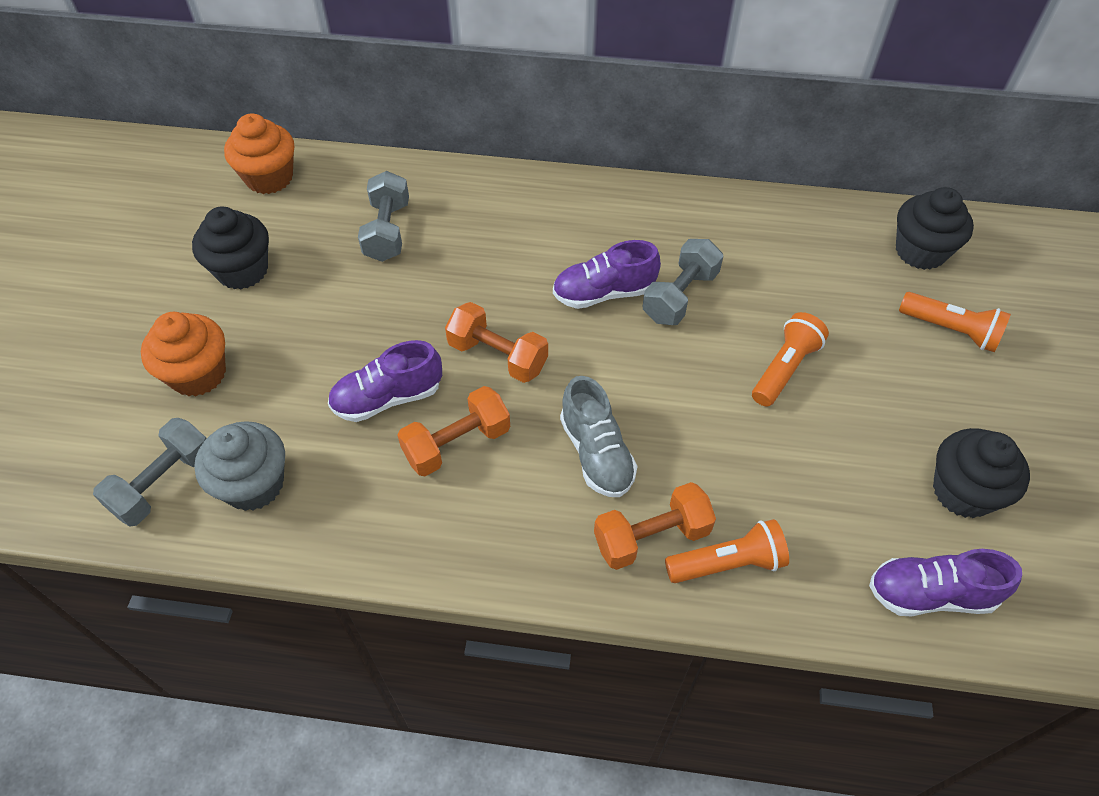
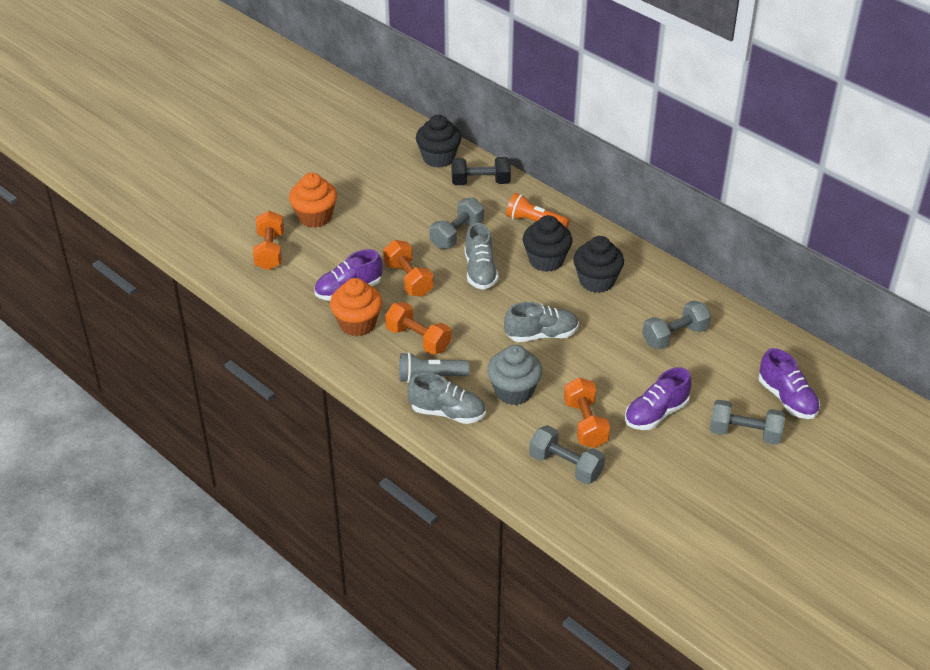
black dumbbell: none = 0 -> [451,157,511,185] = 1
grey dumbbell: [93,418,207,527] [358,171,409,262] [642,239,723,325] = 3 -> [429,198,484,249] [529,425,605,484] [642,300,711,349] [710,400,785,445] = 4
grey flashlight: none = 0 -> [399,352,470,383] = 1
grey shoe: [560,376,638,497] = 1 -> [407,373,486,424] [465,223,499,290] [504,302,579,342] = 3
orange dumbbell: [398,386,510,476] [445,302,548,383] [594,482,716,570] = 3 -> [253,211,284,270] [383,240,433,297] [385,302,451,355] [564,378,610,448] = 4
orange flashlight: [665,519,789,583] [752,312,829,407] [899,292,1011,352] = 3 -> [506,193,570,228] = 1

